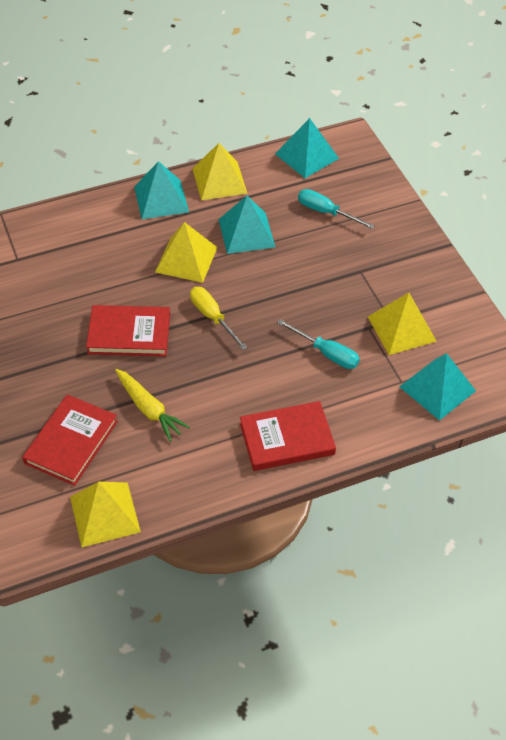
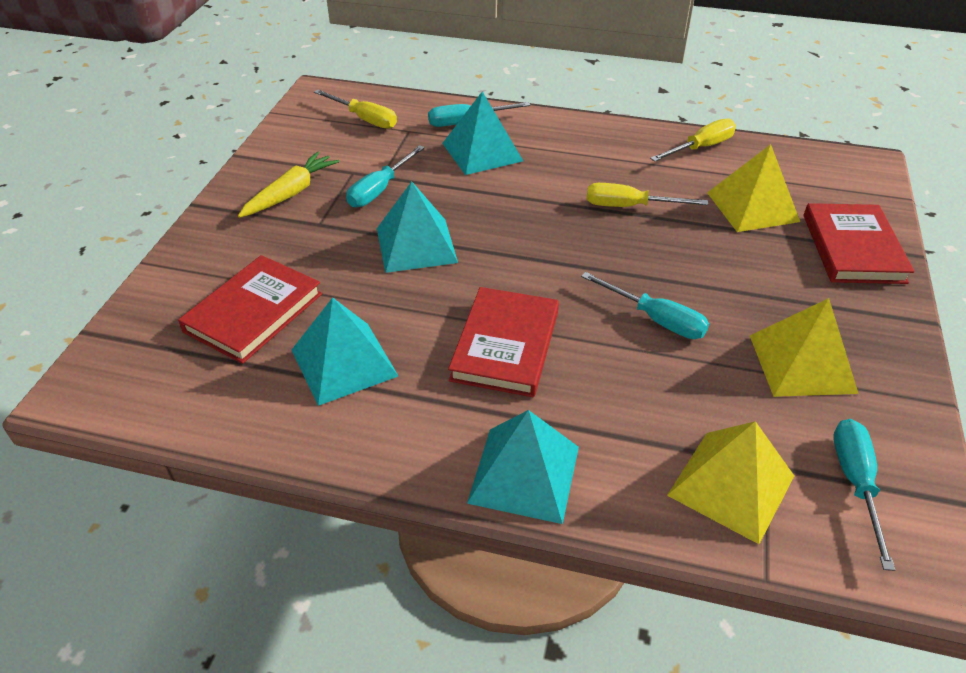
turquoise screwdriver: [277,319,360,369] [298,189,375,229] = 2 -> [346,145,425,208] [428,102,531,127] [581,272,709,339] [833,419,895,571] = 4
yellow pyramid: [70,482,141,547] [155,222,218,283] [193,143,248,200] [368,293,437,355] = 4 -> [667,421,794,544] [707,144,800,232] [750,298,859,397] = 3
yellow screwdriver: [190,287,248,350] = 1 -> [314,90,397,129] [587,183,708,207] [650,118,736,162] = 3

